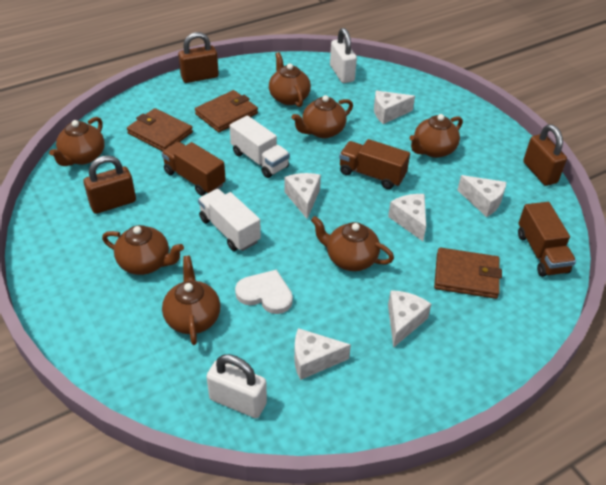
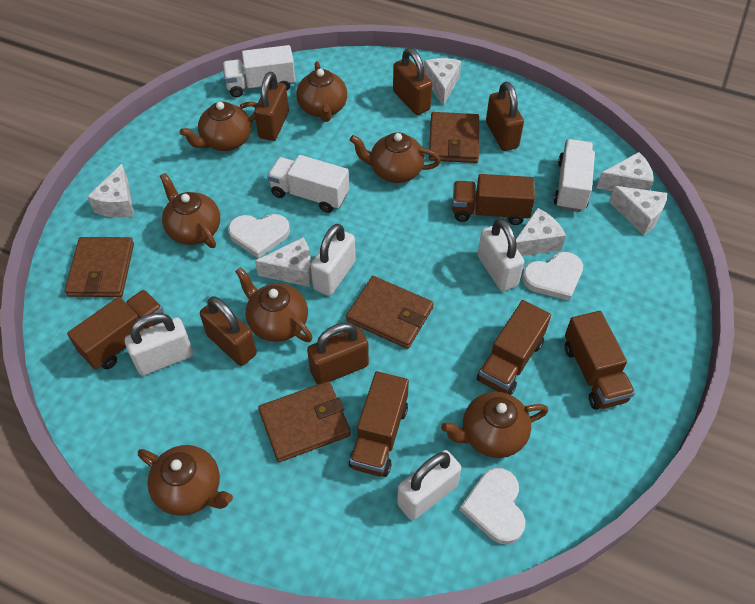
brown padlock: [84,155,136,214] [178,32,219,83] [523,124,567,186] = 3 -> [200,296,257,366] [254,72,289,141] [307,323,369,384] [393,48,432,115] [486,82,524,151] = 5
brown truck: [161,142,226,196] [339,139,410,189] [518,202,576,277] = 3 -> [67,289,164,369] [349,371,409,477] [453,174,535,225] [477,300,551,395] [565,311,635,410] = 5
brown wallet: [127,108,193,151] [195,90,258,132] [434,247,502,299] = 3 -> [65,237,134,297] [258,381,351,462] [346,276,434,349] [429,112,479,163] = 4
white heart: [235,269,293,314] = 1 -> [228,214,290,259] [460,468,525,544] [522,252,583,301] = 3
white padlock: [206,354,267,418] [330,28,357,83] = 2 -> [125,313,193,376] [310,224,356,296] [397,450,461,520] [478,218,524,291] = 4
white truck: [198,189,261,251] [230,115,290,178] = 2 -> [223,45,296,97] [267,155,349,213] [554,139,595,212] = 3

